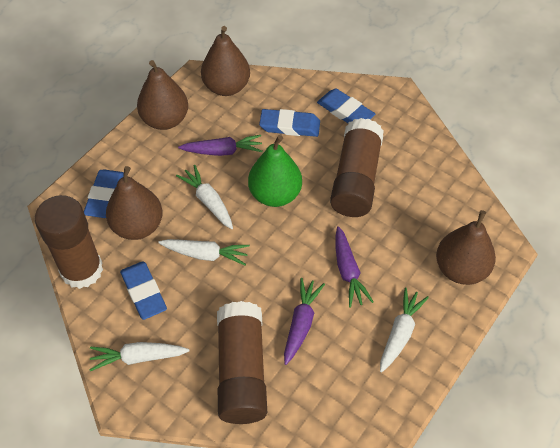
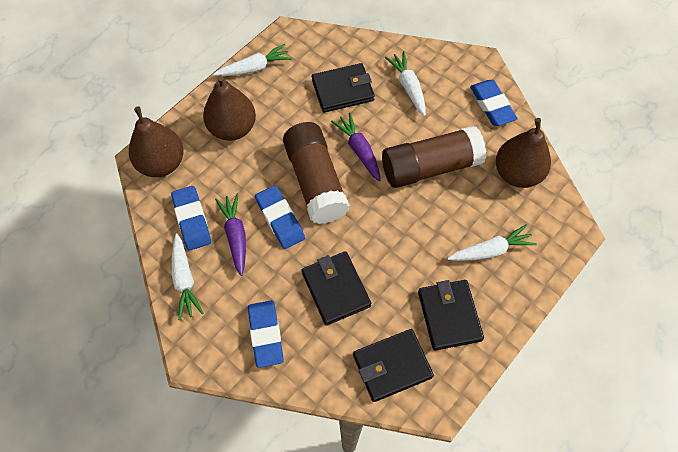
black wallet: none = 0 -> [302,251,372,326] [312,63,375,113] [353,329,434,402] [418,280,484,351] = 4
brown glue stick: [35,195,103,289] [217,301,267,424] [330,118,384,217] = 3 -> [283,122,350,224] [382,126,486,188] = 2
brown pear: [106,166,163,240] [137,60,188,130] [201,26,250,96] [436,210,496,285] = 4 -> [129,106,183,177] [203,75,256,141] [496,118,551,188] = 3
green pear: [248,135,302,207] = 1 -> none = 0
purple carrot: [178,135,263,156] [284,278,325,365] [336,226,374,308] = 3 -> [215,194,246,276] [331,113,381,181] = 2

